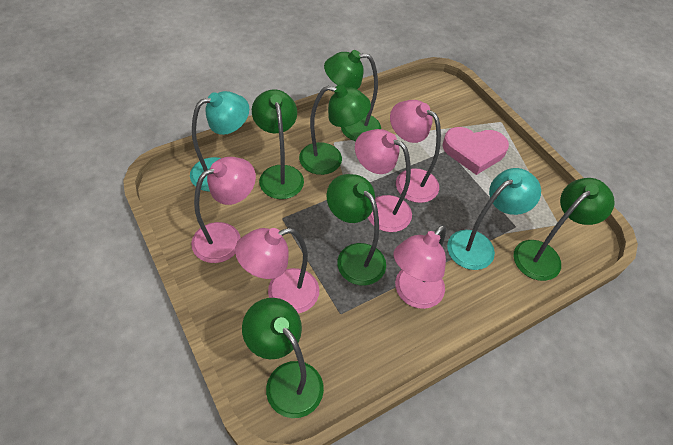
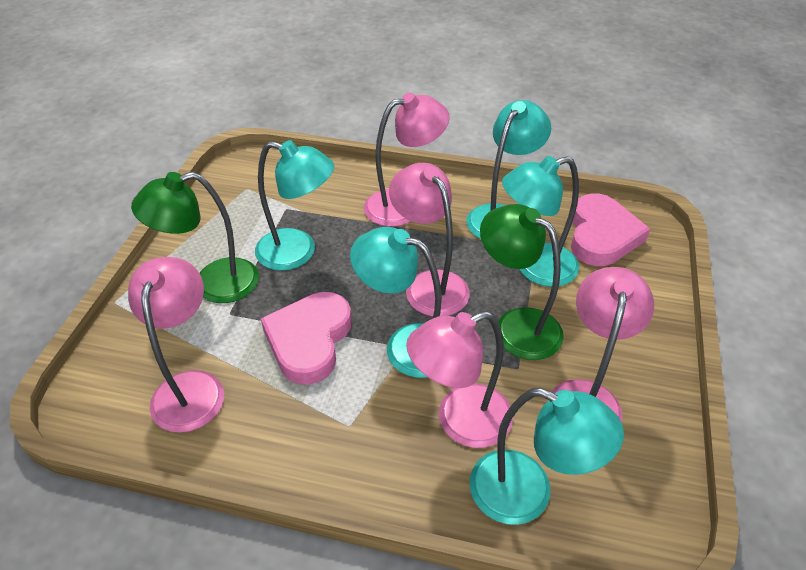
green lamp: [242,298,324,418] [252,89,304,199] [299,85,371,175] [324,50,381,141] [326,174,386,285] [513,178,615,281] = 6 -> [131,172,259,303] [480,204,564,360] = 2
pink heart: [442,127,509,175] = 1 -> [261,292,352,385] [571,194,650,266] = 2
turquoise lamp: [190,91,249,192] [447,168,541,270] = 2 -> [255,140,334,271] [350,227,442,378] [466,100,551,239] [470,388,624,525] [502,156,579,287] = 5

